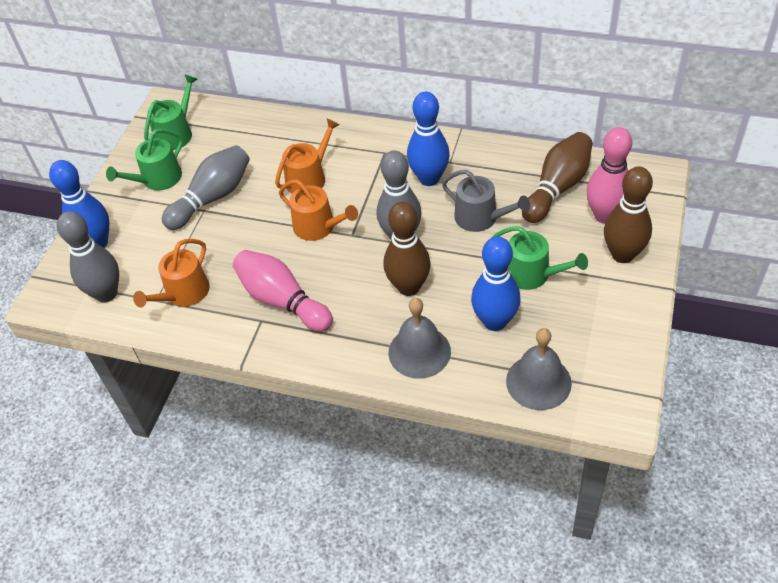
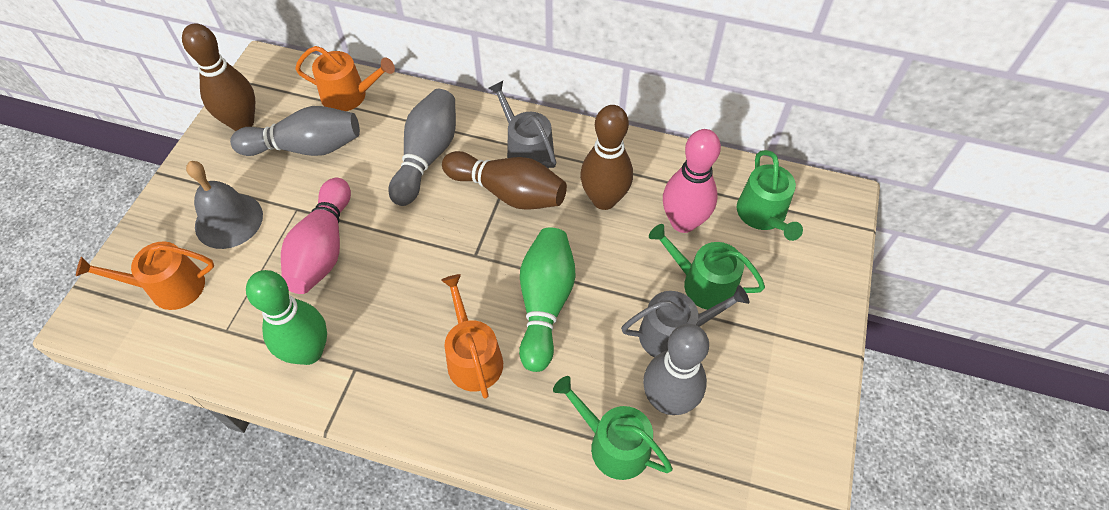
blue bowling pin: [49,160,109,248] [407,92,450,186] [471,236,521,331] = 3 -> none = 0
green bowling pin: none = 0 -> [246,270,327,365] [519,227,576,372] = 2
grey bell: [389,298,451,379] [506,328,572,410] = 2 -> [186,161,263,249] = 1
grey watering can: [442,170,530,232] = 1 -> [488,81,556,169] [621,285,749,358] = 2

